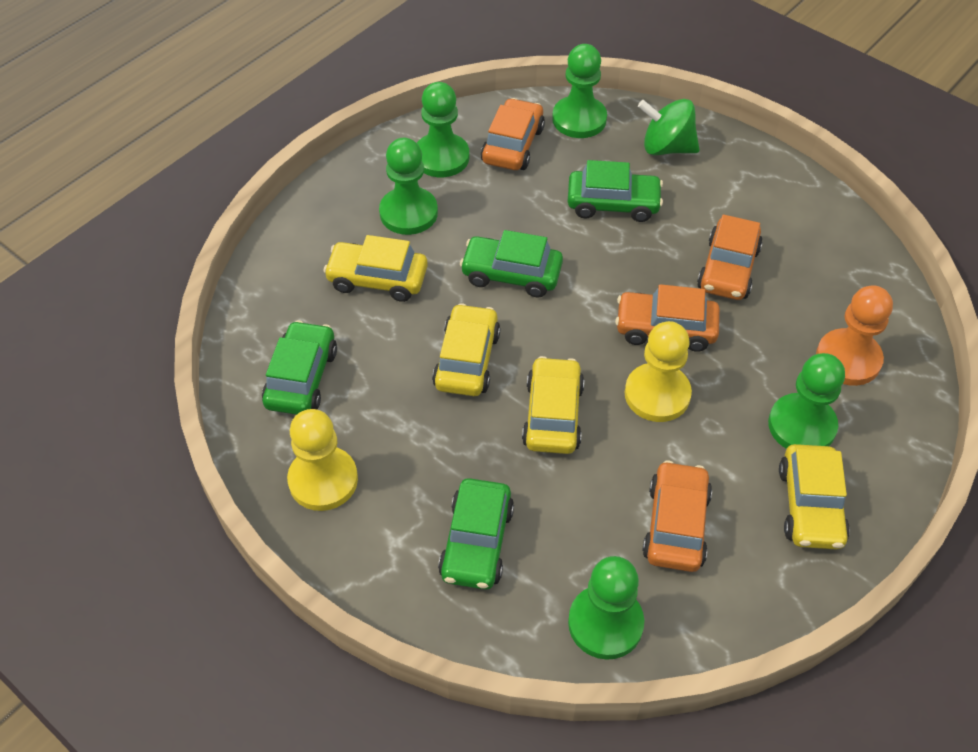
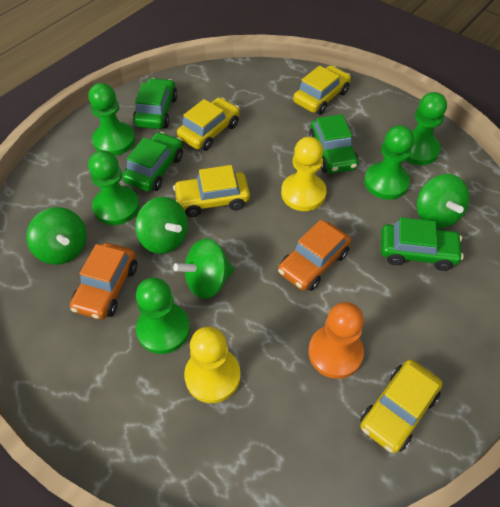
green spinning top: [638,99,700,155] = 1 -> [27,207,87,265] [135,197,188,254] [173,238,234,299] [417,174,470,228] = 4
orange car: [481,98,545,170] [615,284,720,352] [642,460,712,572] [697,215,763,300] = 4 -> [70,243,137,320] [278,220,351,291] = 2

